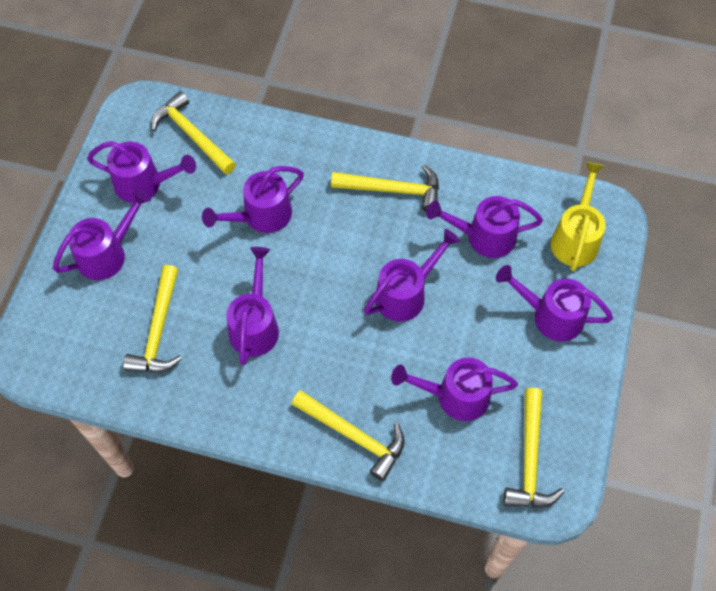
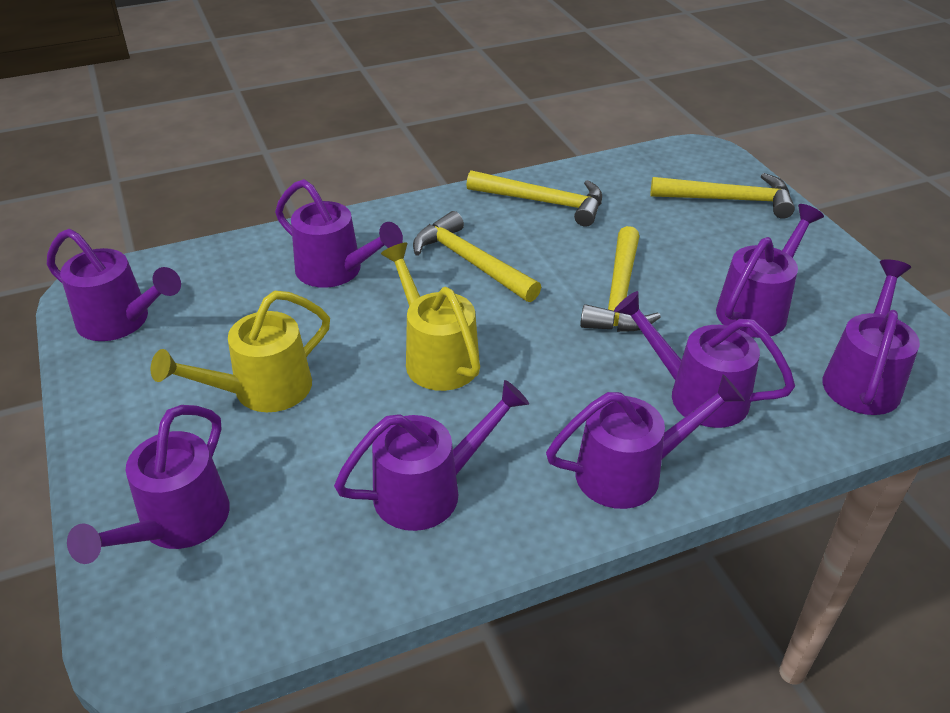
yellow hammer: [123,265,182,373] [151,91,236,174] [292,390,405,481] [331,164,439,212] [504,388,564,508] = 5 -> [413,211,541,302] [466,170,602,227] [580,226,661,332] [651,173,795,219] = 4
yellow watering can: [551,162,606,271] = 1 -> [151,291,330,412] [381,242,480,391] = 2

